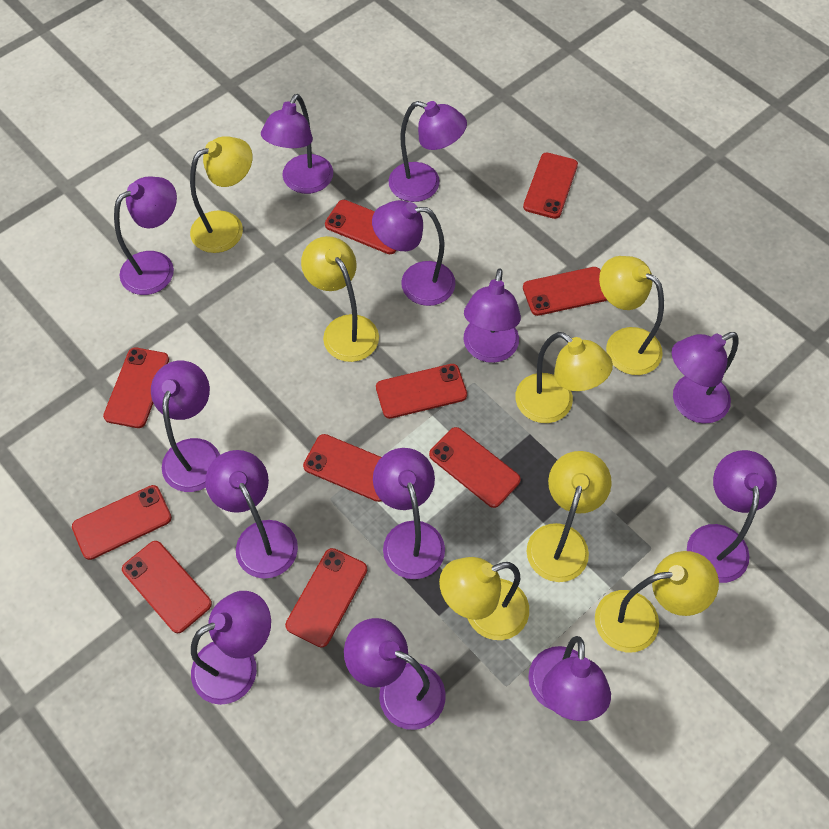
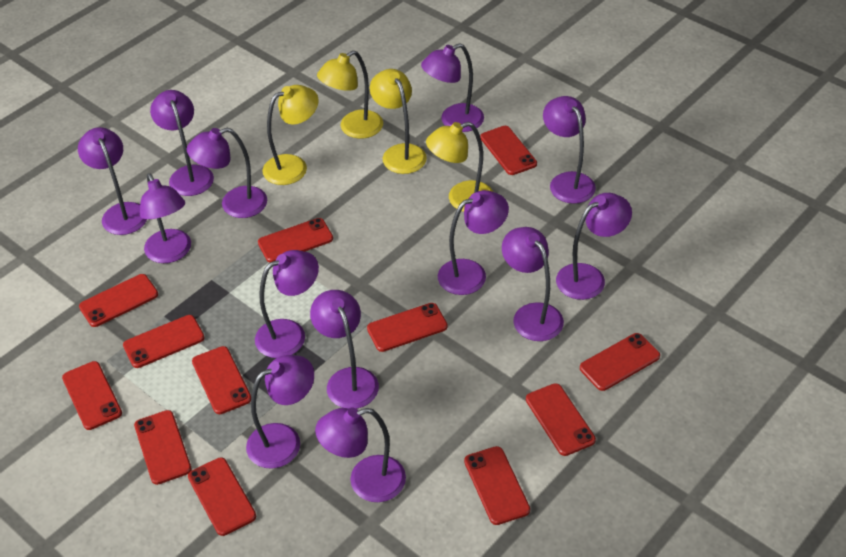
red phone: [72,485,172,560] [103,348,169,428] [122,541,212,633] [285,548,367,647] [303,434,381,502] [325,200,397,254] [376,364,467,419] [429,427,521,508] [523,152,578,219] [523,267,607,316] = 10 -> [62,361,122,430] [79,274,158,327] [123,315,205,368] [134,410,192,485] [188,458,256,536] [192,346,251,414] [258,218,333,262] [367,303,448,352] [464,446,530,525] [480,126,537,175] [526,383,596,456] [580,333,660,391] = 12
yellow lamp: [190,136,252,253] [301,236,379,362] [439,557,529,640] [515,332,613,423] [527,451,612,582] [595,551,719,652] [599,256,664,375] = 7 -> [262,85,318,185] [317,50,383,139] [370,69,427,174] [426,122,493,212] = 4

